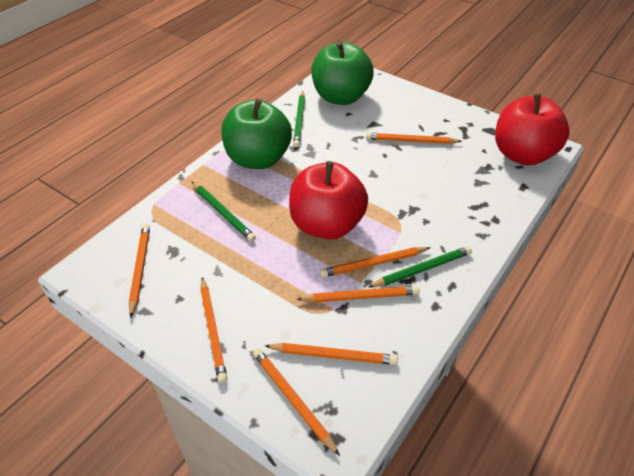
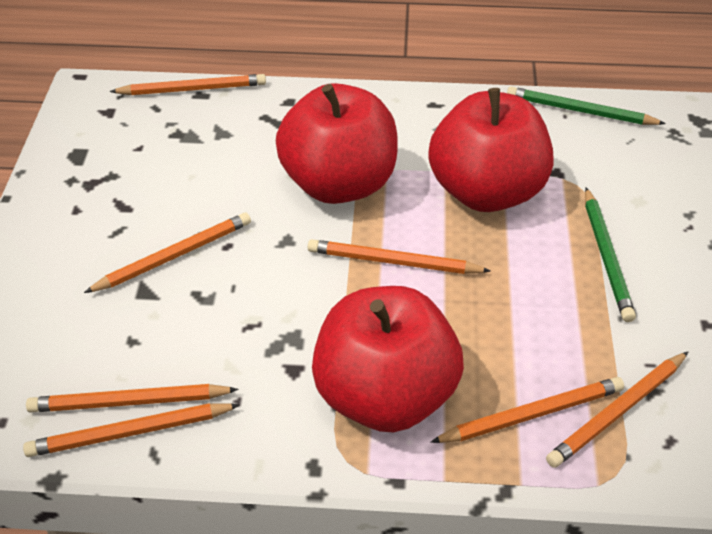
green apple: [221,98,292,169] [311,41,374,105] = 2 -> none = 0
green pencil: [191,181,256,242] [293,91,305,148] [368,246,472,288] = 3 -> [507,87,666,125] [585,188,636,322] = 2
red apple: [289,161,368,240] [495,93,570,166] = 2 -> [276,83,398,204] [312,286,464,432] [429,88,554,212] = 3

